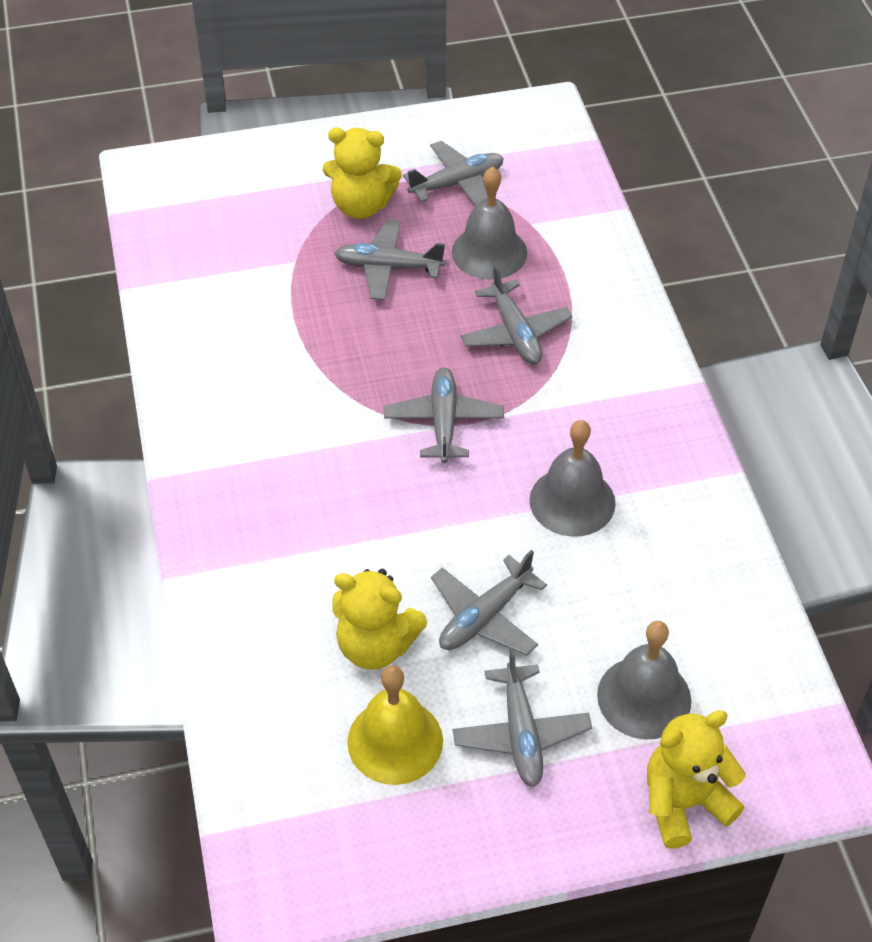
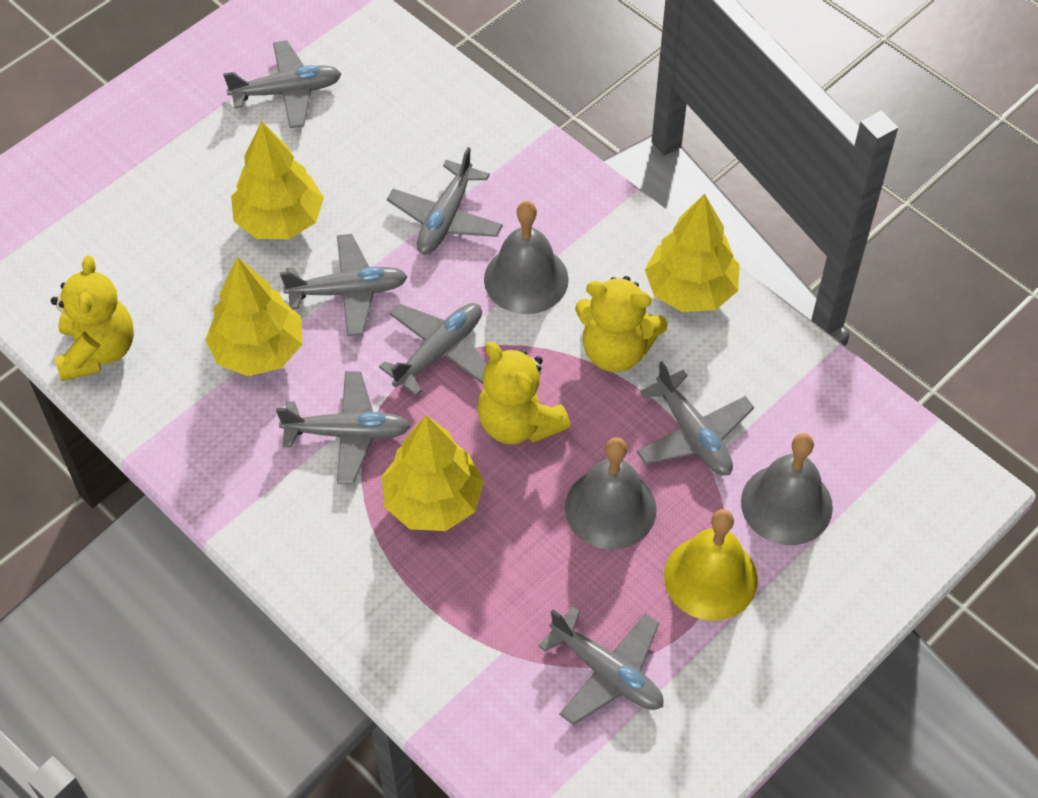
grey plane: [334,220,445,300] [384,367,504,463] [403,141,504,206] [431,550,547,655] [453,648,592,787] [461,265,572,364] = 6 -> [223,40,342,128] [276,371,410,484] [280,234,408,336] [379,303,487,396] [387,147,503,254] [538,607,664,725] [636,361,754,476] = 7
yellow tree: none = 0 -> [205,257,303,376] [231,121,324,239] [382,415,484,531] [645,194,739,312] = 4

